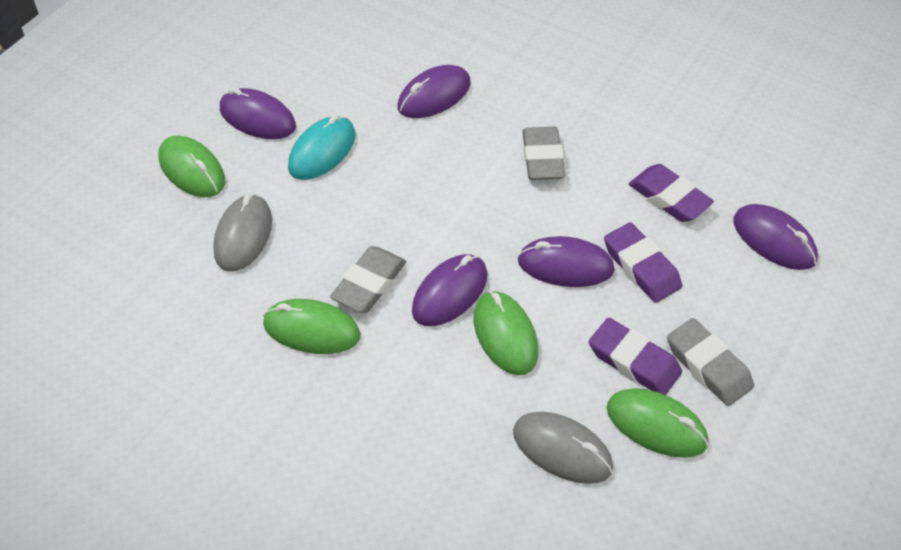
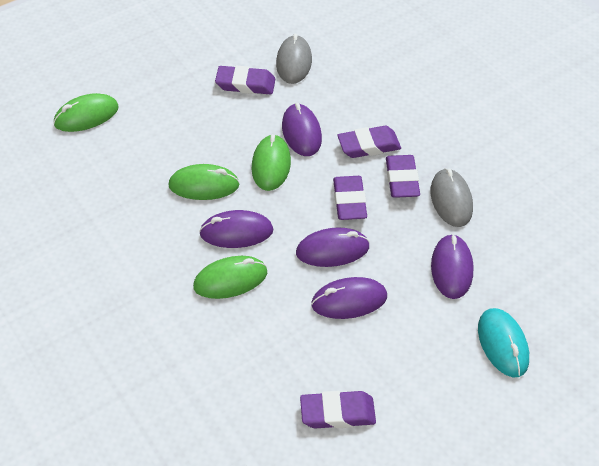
grey eraser: [330,246,406,313] [522,127,565,180] [667,318,754,406] = 3 -> none = 0
purple eraser: [589,318,682,395] [604,222,682,303] [629,164,714,222] = 3 -> [215,66,275,94] [300,391,376,429] [333,176,367,220] [337,126,401,158] [386,155,420,198] = 5

